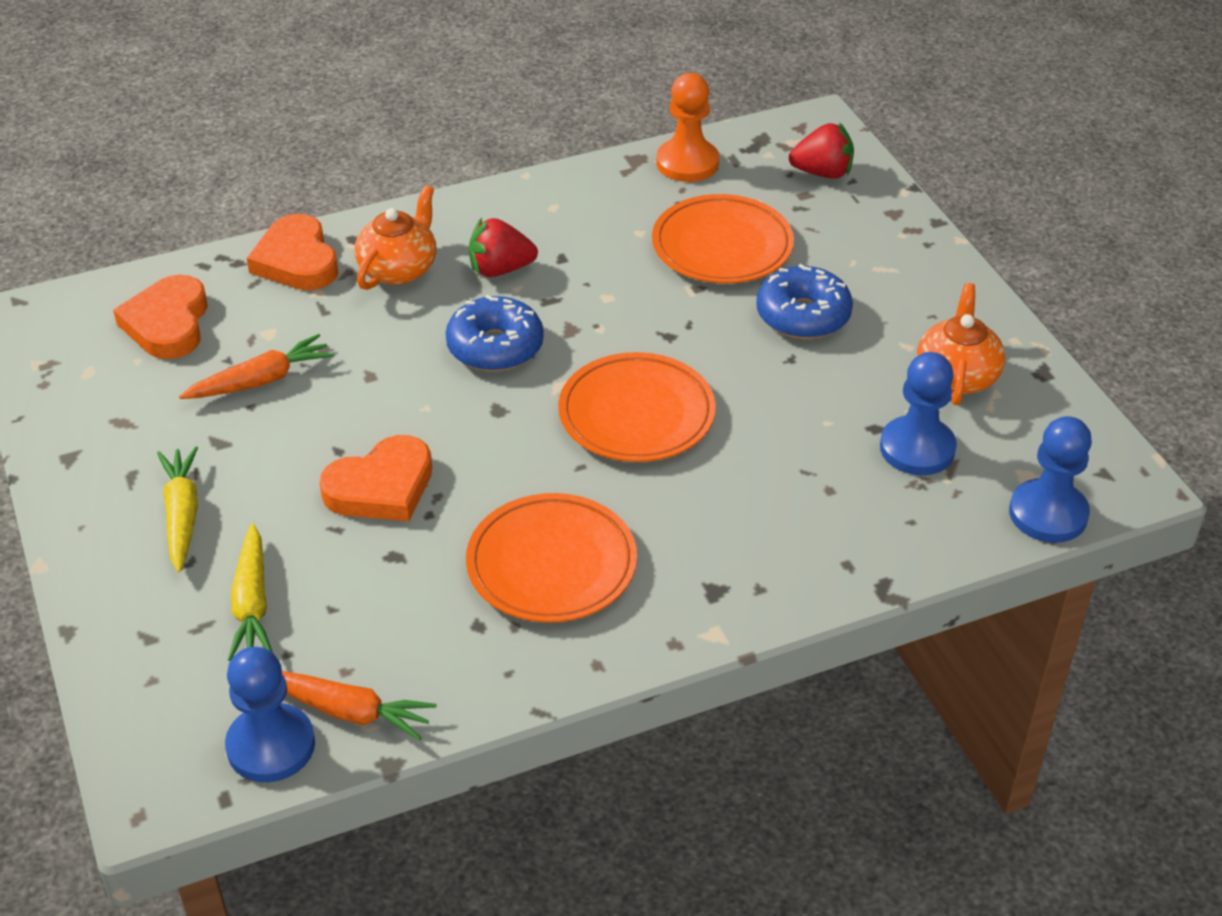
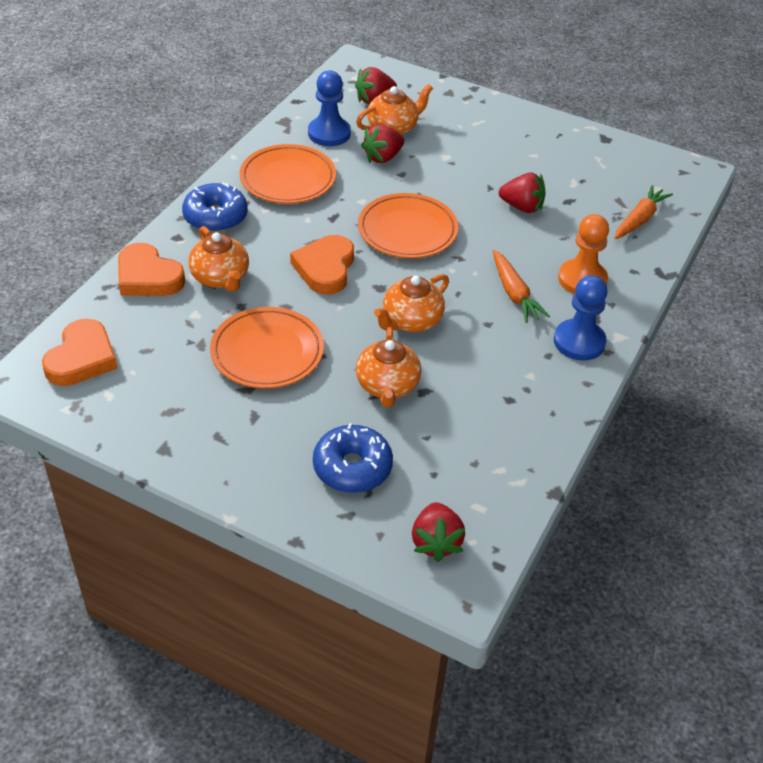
blue pawn: [225,647,315,782] [880,352,957,475] [1009,416,1092,543] = 3 -> [308,70,351,146] [554,275,608,361] = 2
orange teapot: [355,185,436,290] [917,283,1006,405] = 2 -> [188,226,249,292] [356,84,433,135] [356,327,421,408] [374,274,449,332] = 4
red strawberry: [469,217,538,277] [789,122,854,179] = 2 -> [355,67,397,104] [361,124,404,163] [412,502,465,562] [499,173,546,213] = 4
yellow carrot: [157,446,198,572] [228,523,273,661] = 2 -> none = 0

